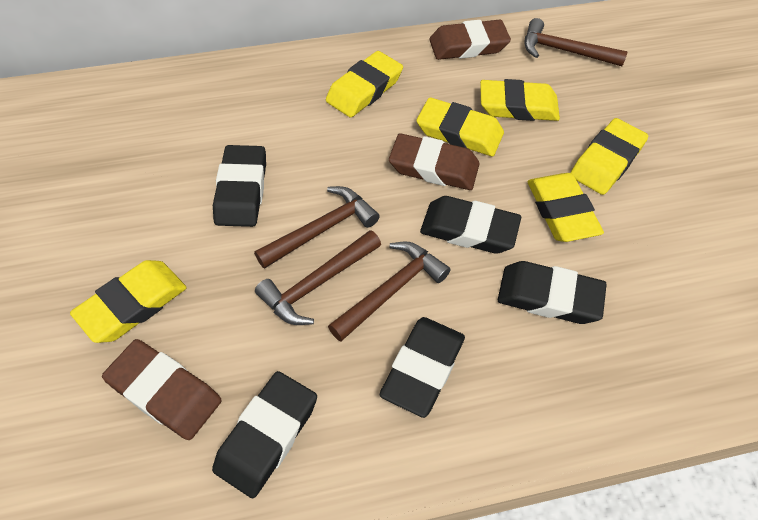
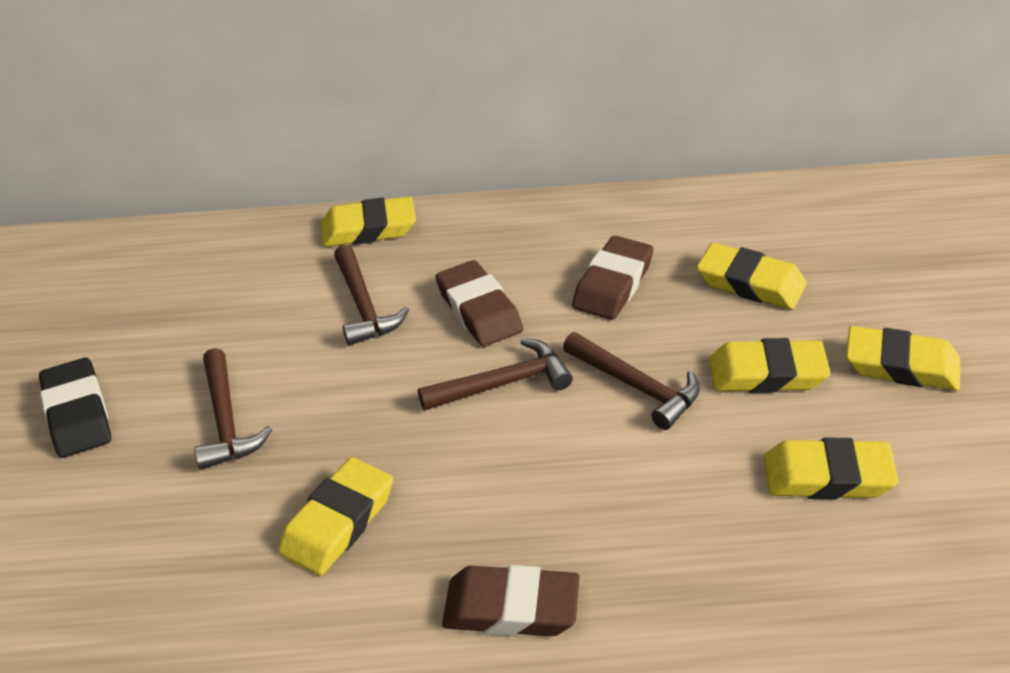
black eraser: [212,371,317,498] [213,145,266,227] [380,317,465,418] [420,196,521,254] [498,261,607,324] = 5 -> [39,357,111,458] = 1

